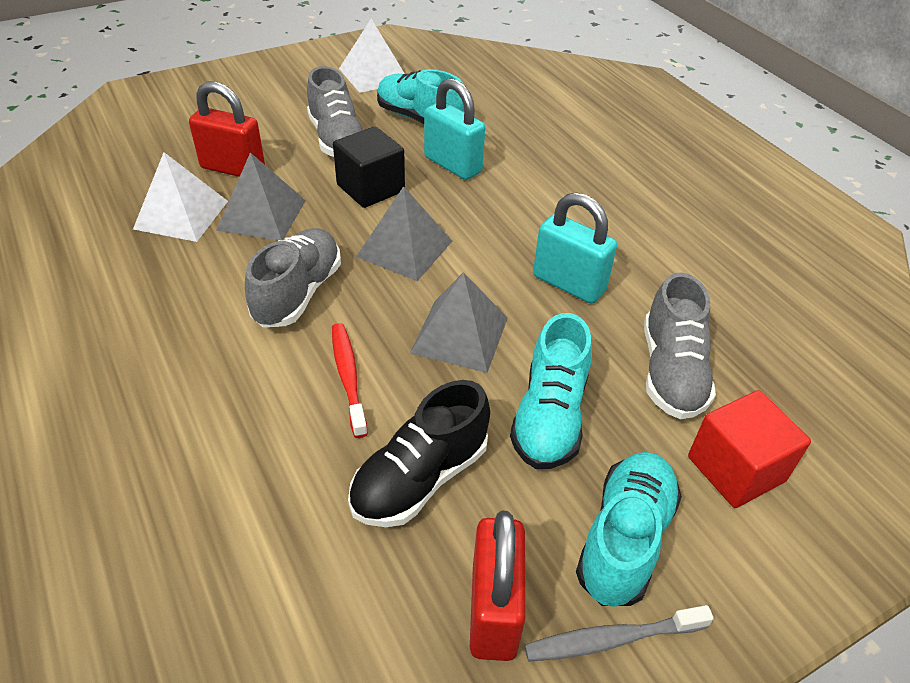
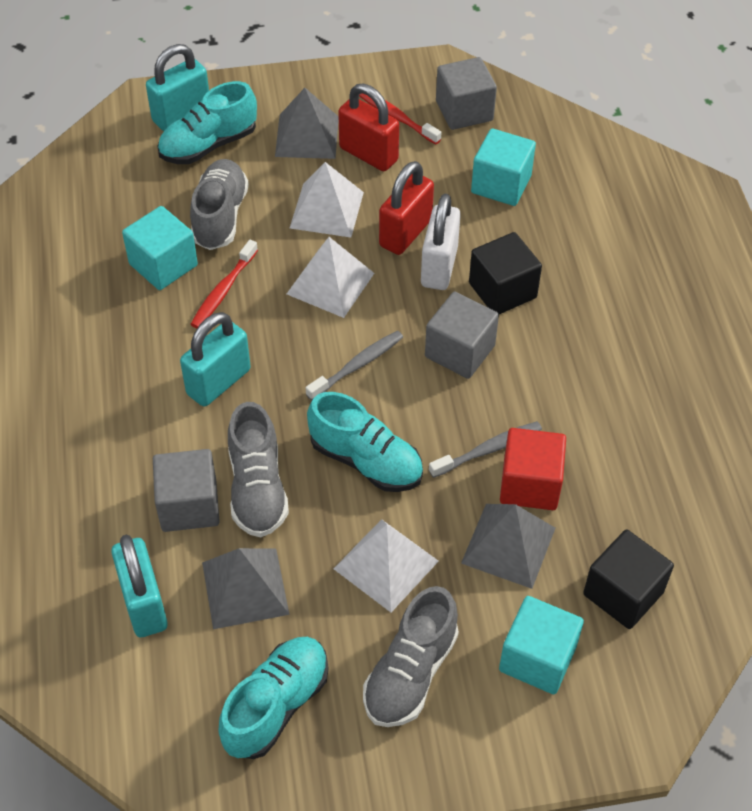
black cube: [333,126,405,208] = 1 -> [469,232,542,314] [583,530,674,629] = 2
black shoe: [348,380,490,527] = 1 -> none = 0
grey cube: none = 0 -> [153,449,220,532] [425,292,499,379] [436,57,497,130] = 3
grey toothbrush: [524,605,714,662] = 1 -> [306,331,403,400] [429,421,542,478] = 2
red toothbrush: [332,323,368,438] = 1 -> [190,240,258,328] [359,93,441,144] = 2
turquoise cube: none = 0 -> [122,206,198,290] [471,129,536,206] [499,596,584,694] = 3
turquoise padlock: [424,78,485,180] [533,192,617,303] = 2 -> [111,535,168,637] [146,44,209,131] [180,312,251,407] = 3
white padlock: none = 0 -> [421,194,461,290] = 1
white pyramid: [133,152,228,242] [339,19,405,93] = 2 -> [287,237,374,318] [290,162,364,238] [334,519,439,612] = 3

